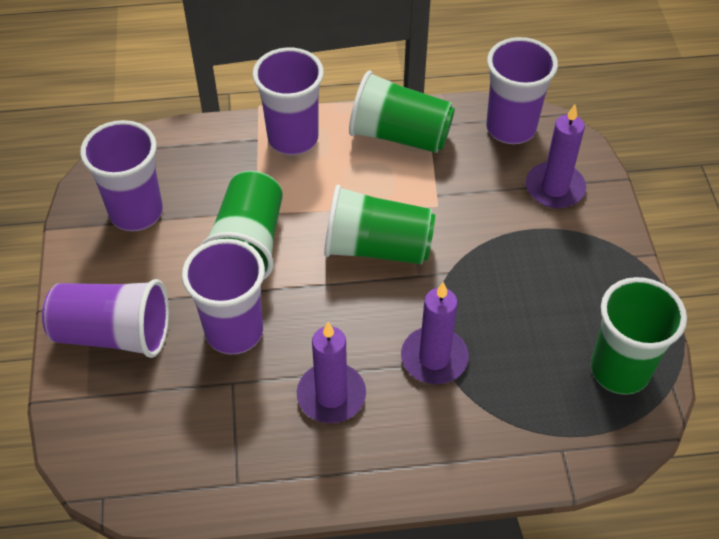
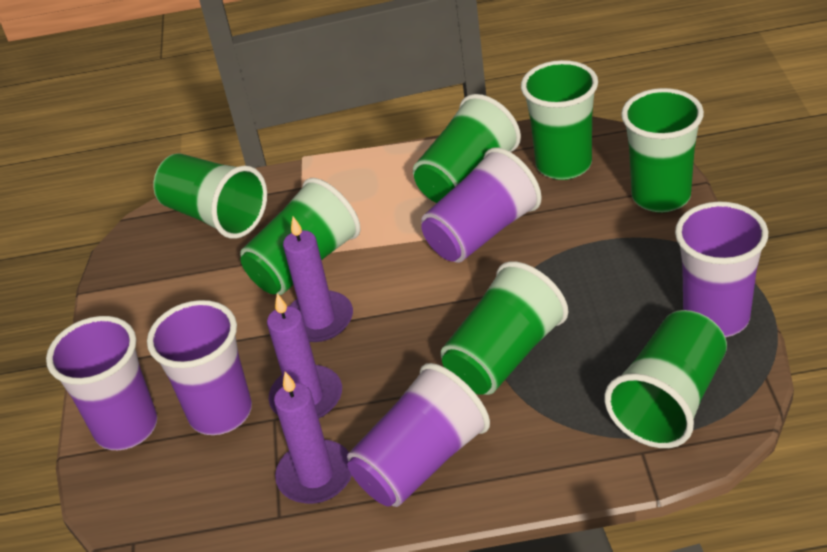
green cup: [201,171,283,280] [324,185,435,264] [349,71,455,153] [591,277,687,395] = 4 -> [153,153,267,239] [240,178,361,295] [413,94,521,203] [441,261,568,395] [521,60,598,180] [604,310,727,448] [621,88,704,213] = 7

